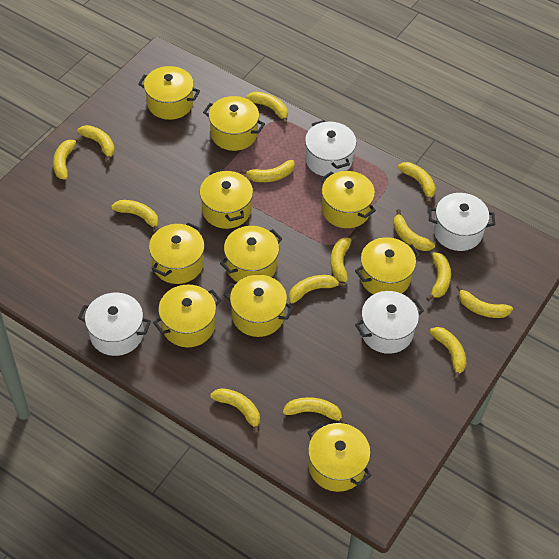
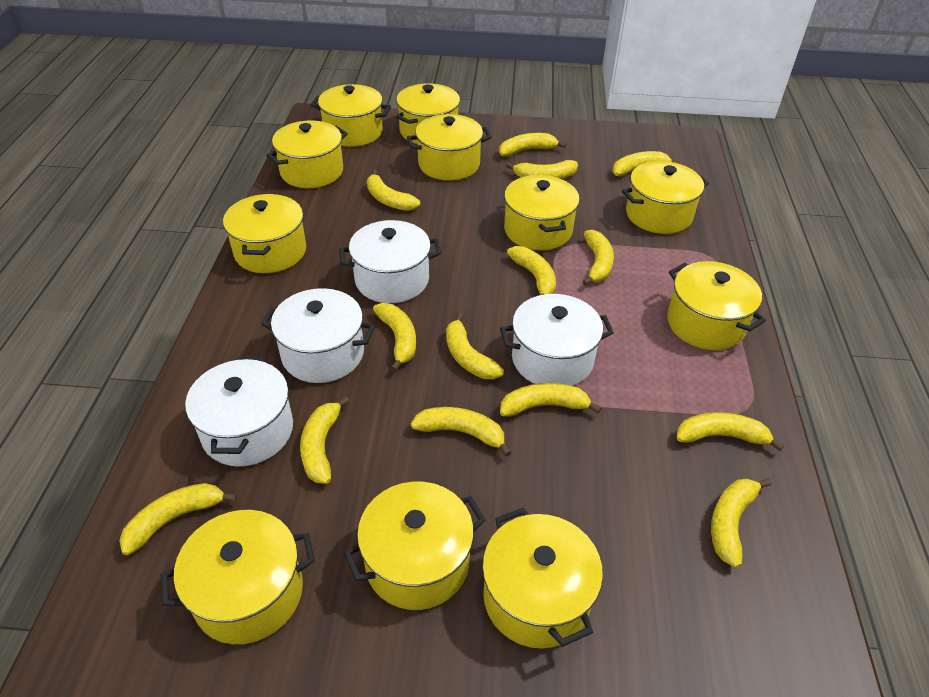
yellow pot: [138,66,200,120] [149,222,205,284] [153,285,221,347] [200,169,253,229] [203,96,265,151] [220,226,282,282] [223,275,294,337] [307,422,372,492] [321,171,376,228] [355,237,420,295] = 10 -> [161,510,315,644] [223,194,306,273] [266,121,348,188] [311,84,391,147] [344,481,486,610] [396,83,460,144] [407,114,492,181] [482,508,603,649] [504,175,580,250] [622,161,709,234] [667,261,766,350] = 11

